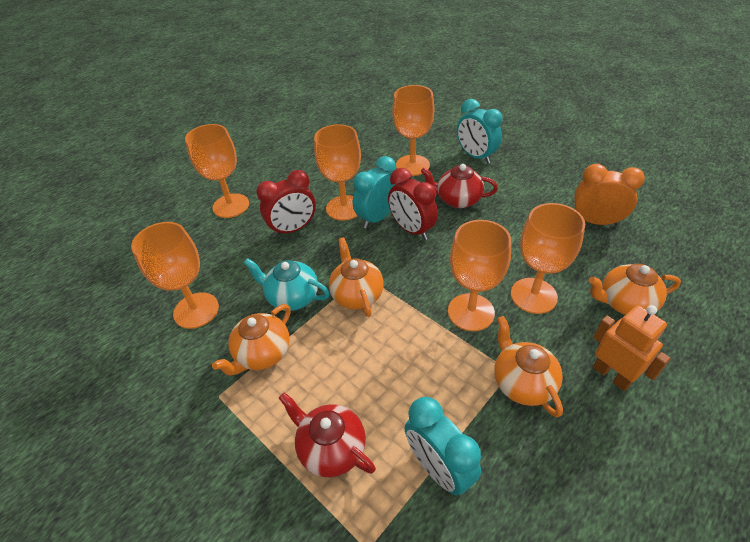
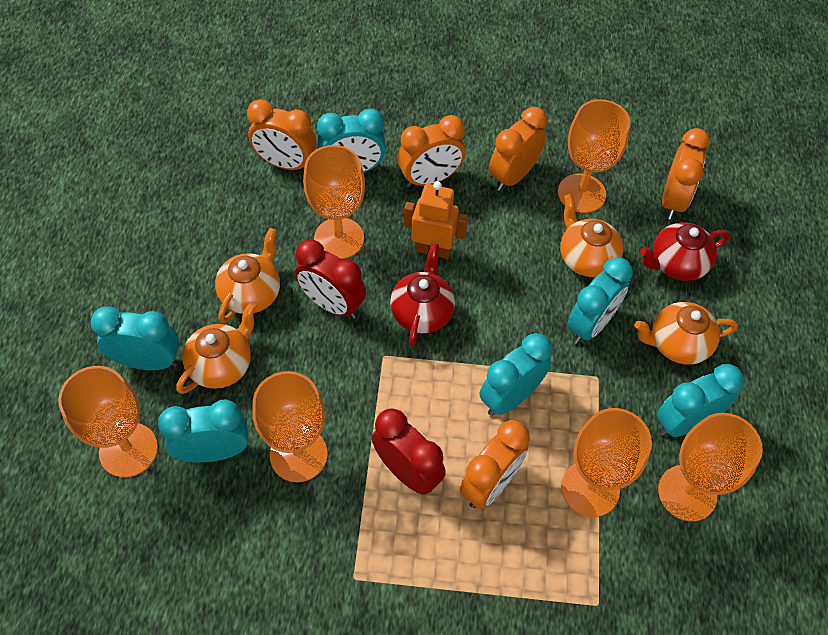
orange clock: [574,164,645,225] = 1 -> [247,99,316,170] [398,115,465,187] [460,420,530,509] [489,107,547,191] [662,128,710,219] = 5
turquoise clock: [353,156,396,228] [404,397,481,495] [457,99,502,164] = 3 -> [90,307,179,370] [158,399,248,462] [317,109,386,172] [480,333,552,416] [567,257,633,344] [657,364,744,437] = 6
turquoise teapot: [244,258,330,311] = 1 -> none = 0

